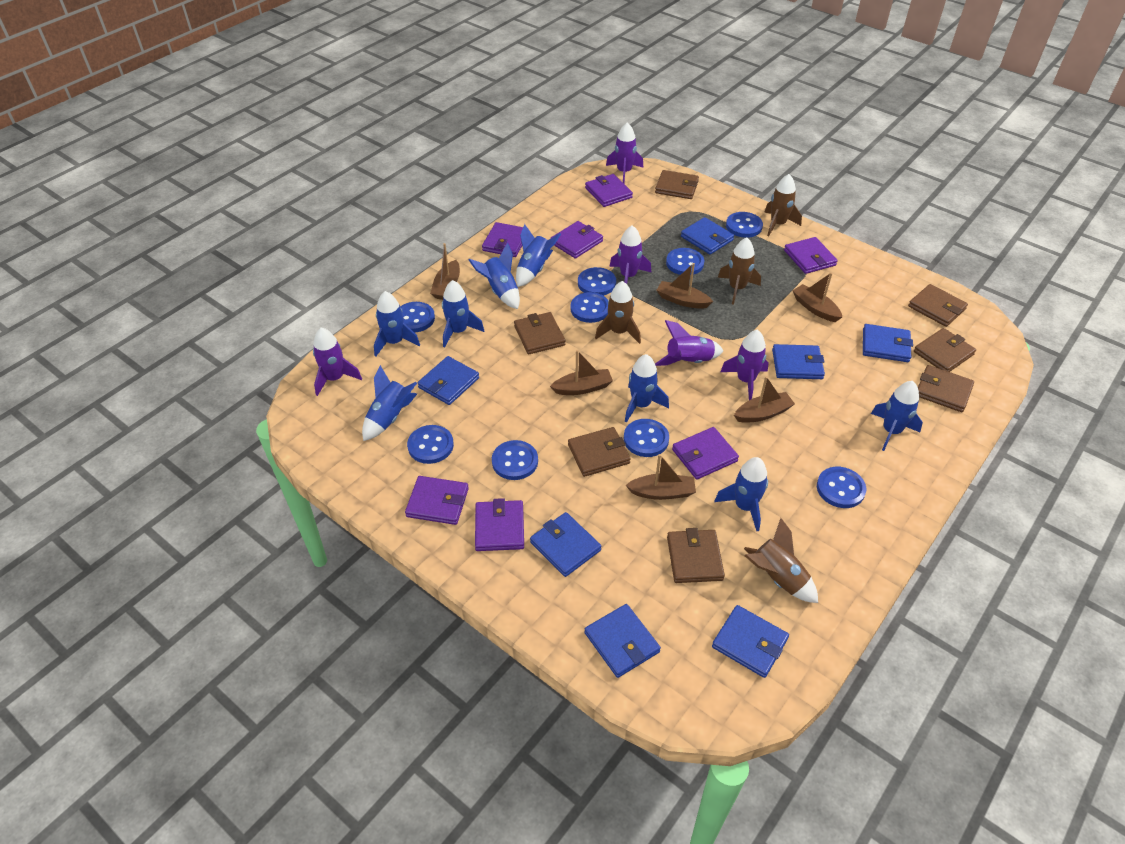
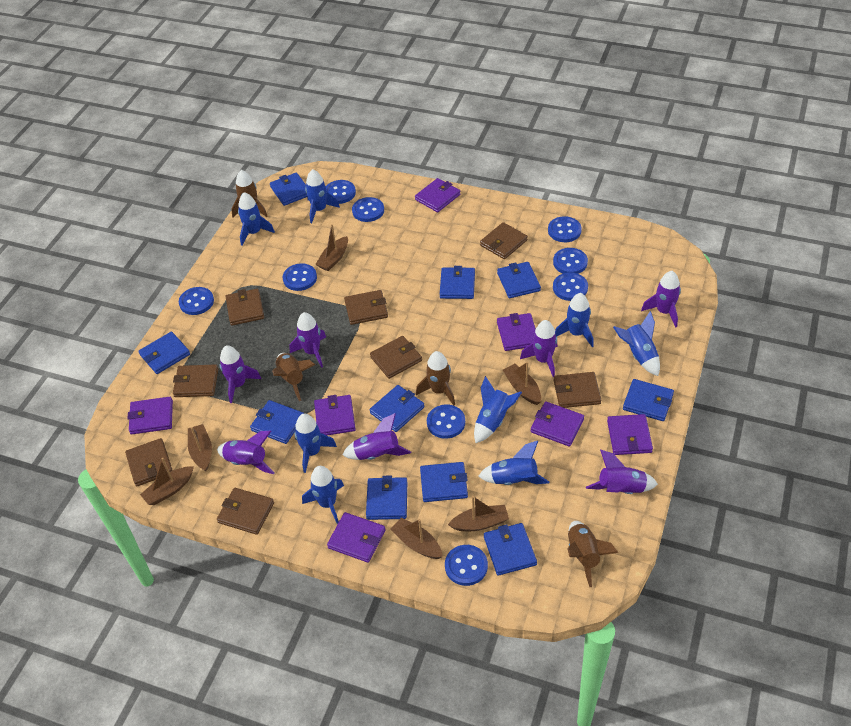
blue wallet: [418,356,479,405] [530,512,601,577] [584,604,661,678] [681,217,734,255] [712,605,789,678] [772,344,825,379] [863,324,913,362] = 7 -> [138,332,190,374] [250,400,304,444] [270,172,307,206] [366,476,407,520] [370,385,424,432] [420,462,468,502] [440,266,475,299] [484,523,537,576] [497,262,541,298] [623,379,674,421] = 10
brown wallet: [514,312,565,354] [568,427,631,477] [655,170,699,199] [667,528,725,583] [908,284,968,327] [914,328,976,372] [918,365,974,412] = 7 -> [125,438,173,486] [173,364,218,397] [217,488,274,535] [226,288,264,326] [344,290,388,325] [370,336,422,379] [480,222,528,259] [554,372,601,408] = 8
purple rocket: [313,328,362,396] [606,123,644,183] [609,225,651,284] [655,320,723,366] [720,330,769,400] = 5 -> [217,431,275,474] [220,345,261,403] [289,312,326,368] [342,413,411,460] [520,320,557,377] [586,450,658,494] [641,271,681,328] = 7

